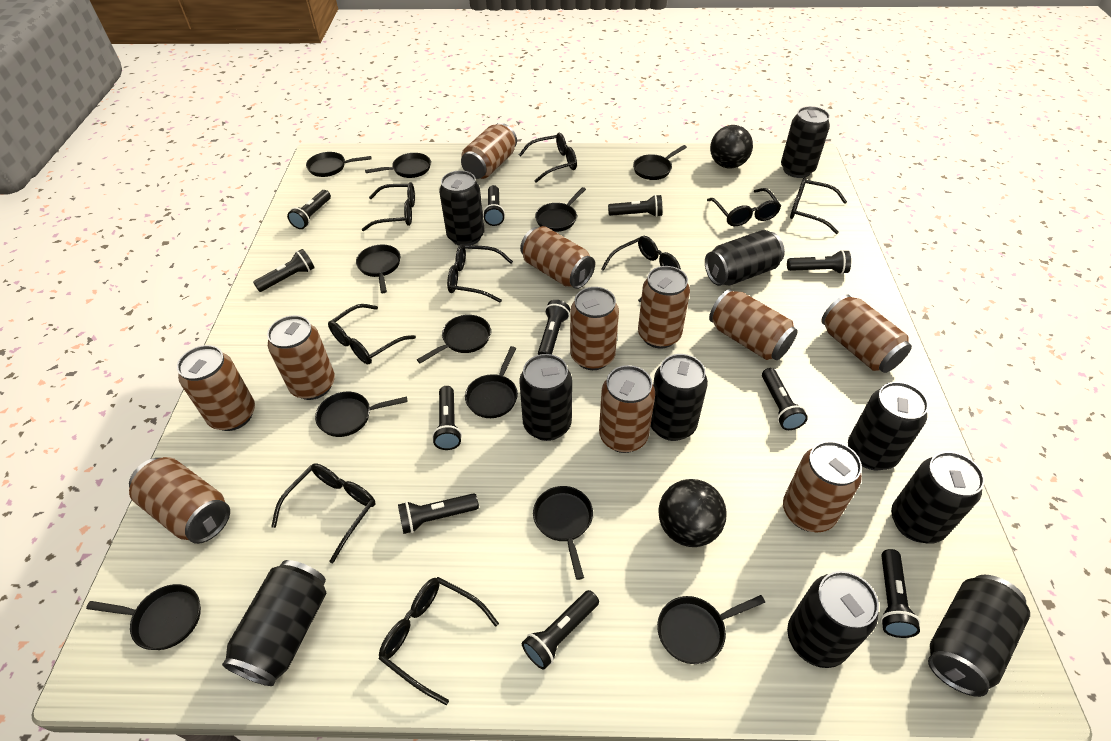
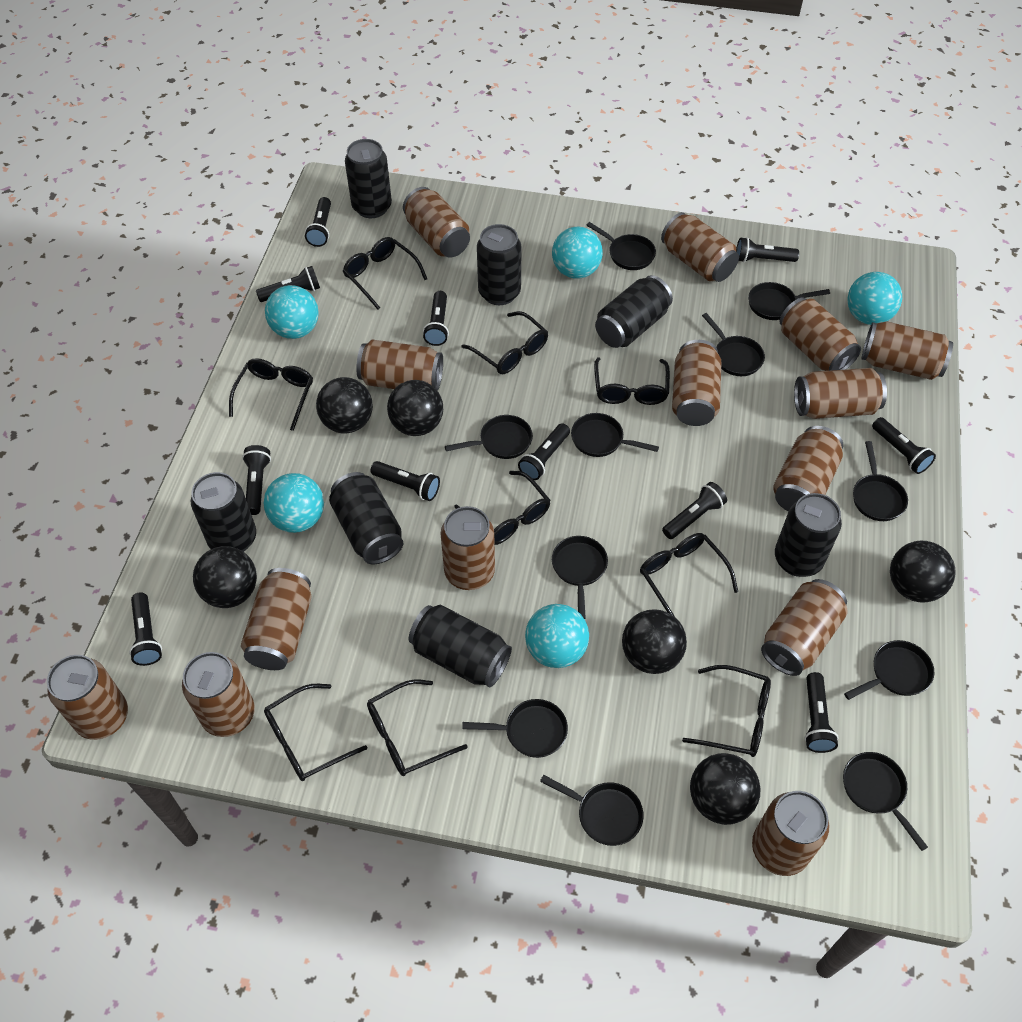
black ball: [658,479,726,547] [710,125,753,169] = 2 -> [193,546,257,608] [316,377,373,433] [387,380,443,436] [622,609,687,674] [690,753,760,825] [890,541,956,603] = 6
black can: [222,560,326,686] [439,171,485,246] [519,354,572,441] [650,354,708,441] [705,230,785,286] [781,106,830,178] [787,571,879,668] [848,382,929,470] [891,451,985,544] [928,575,1030,697] = 10 -> [191,472,256,552] [329,472,404,564] [345,139,392,218] [409,605,512,687] [477,224,522,305] [595,275,673,348] [775,493,842,577] = 7
brown can: [129,457,230,544] [177,345,255,431] [267,315,335,400] [461,123,517,179] [520,226,595,289] [570,287,619,370] [599,365,655,453] [638,266,690,349] [709,289,798,360] [783,441,862,532] [821,294,912,373] = 11 -> [47,655,128,740] [182,652,255,737] [241,568,312,670] [356,339,443,391] [403,187,470,258] [440,506,495,590] [661,212,739,282] [672,340,721,426] [752,791,829,876] [761,579,848,676] [773,426,843,512] [779,297,861,371] [794,368,887,419] [862,321,953,380] = 14
turquoise ball: none = 0 -> [264,473,324,533] [265,285,319,339] [525,604,589,668] [552,227,603,279] [847,272,902,325] = 5

